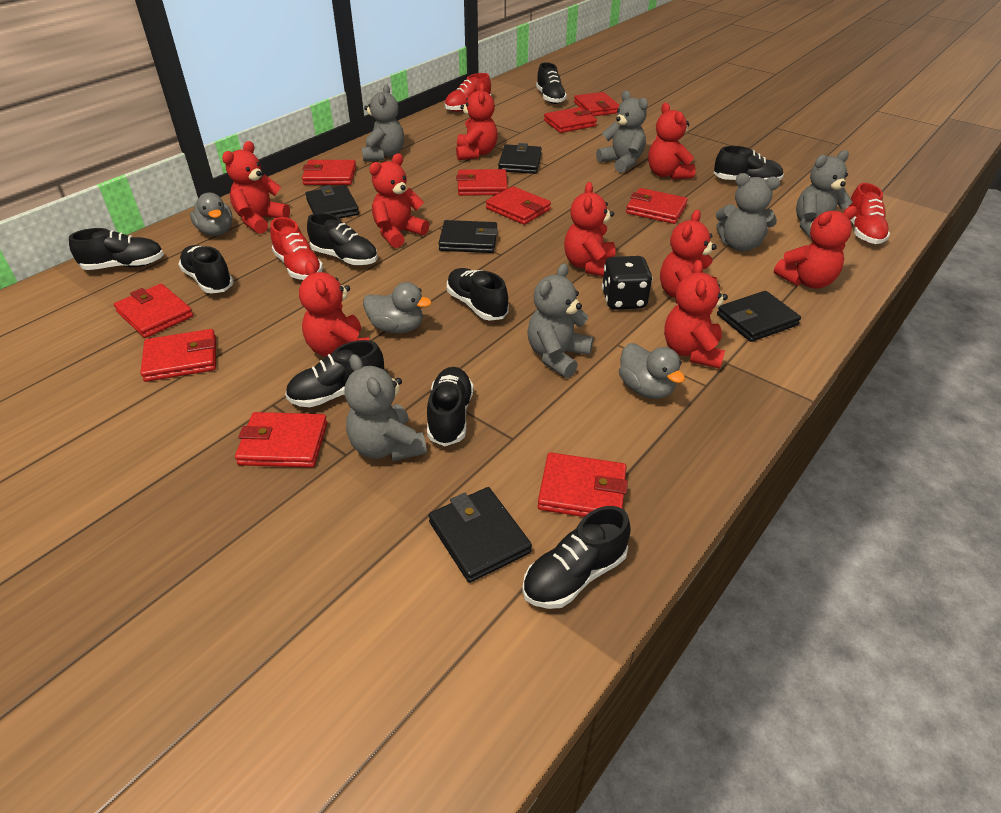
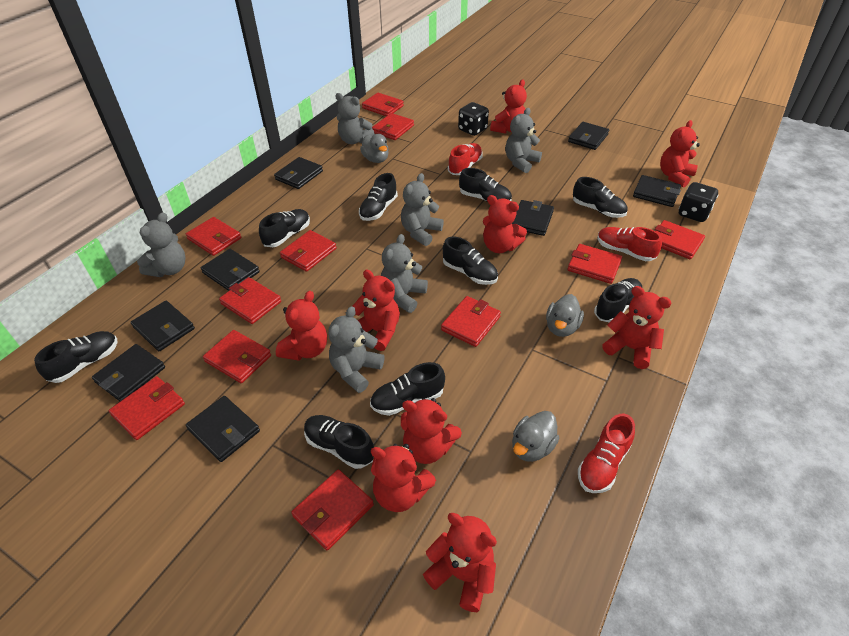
black dice: [602,256,653,310] = 1 -> [458,102,489,136] [679,182,718,222] = 2
black wallet: [305,185,359,218] [429,487,532,583] [438,220,498,253] [498,143,542,174] [717,291,801,342] = 5 -> [92,344,165,401] [131,301,195,351] [186,396,260,462] [201,249,260,291] [274,157,323,189] [511,200,554,236] [568,122,609,150] [633,175,681,207] = 8
red wallet: [114,284,193,338] [141,329,216,382] [235,412,327,468] [302,160,356,185] [456,169,508,196] [486,186,551,225] [538,452,628,517] [544,107,597,133] [574,92,620,116] [626,188,688,224] = 10 -> [109,376,185,440] [186,217,241,256] [203,330,271,383] [219,277,281,324] [280,230,336,272] [291,469,374,550] [362,93,404,116] [372,113,414,140] [441,296,501,347] [568,244,622,284] [655,220,705,259] = 11

